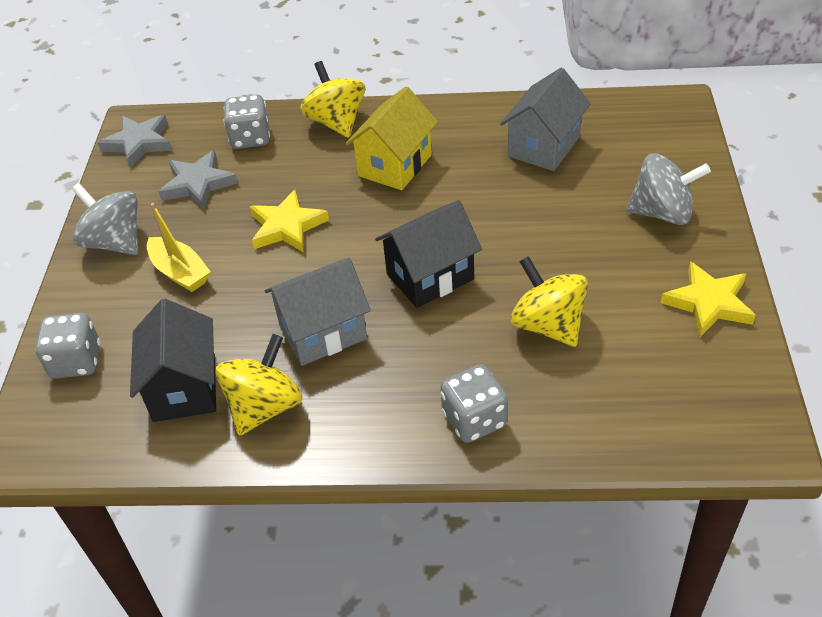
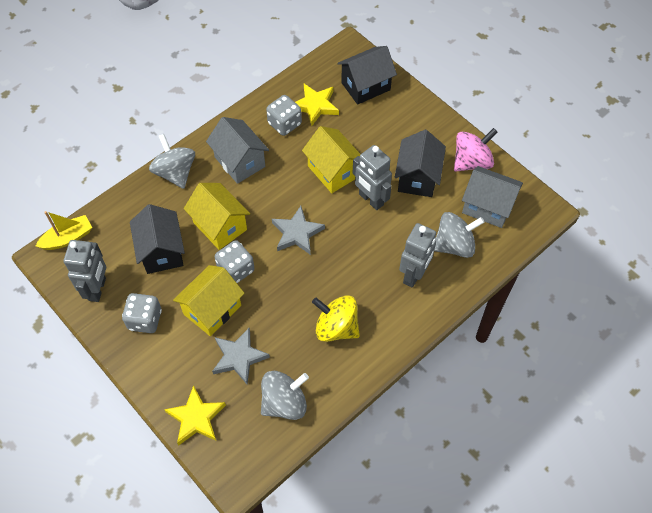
black house: [130,299,216,422] [375,200,482,308] = 2 -> [130,204,185,274] [337,46,397,105] [395,130,446,197] = 3
grey robot: none = 0 -> [64,240,106,302] [353,145,392,210] [399,223,436,288] = 3
grey spinning top: [72,183,138,255] [626,153,711,225] = 2 -> [149,134,195,189] [261,371,309,420] [434,212,484,258] = 3
pink spinning top: none = 0 -> [454,128,497,172] = 1
yellow house: [345,87,438,190] = 1 -> [173,265,244,336] [184,183,250,250] [302,126,361,193] = 3
yellow spinning top: [216,334,303,436] [300,61,365,138] [511,256,588,347] = 3 -> [312,295,360,342] = 1

